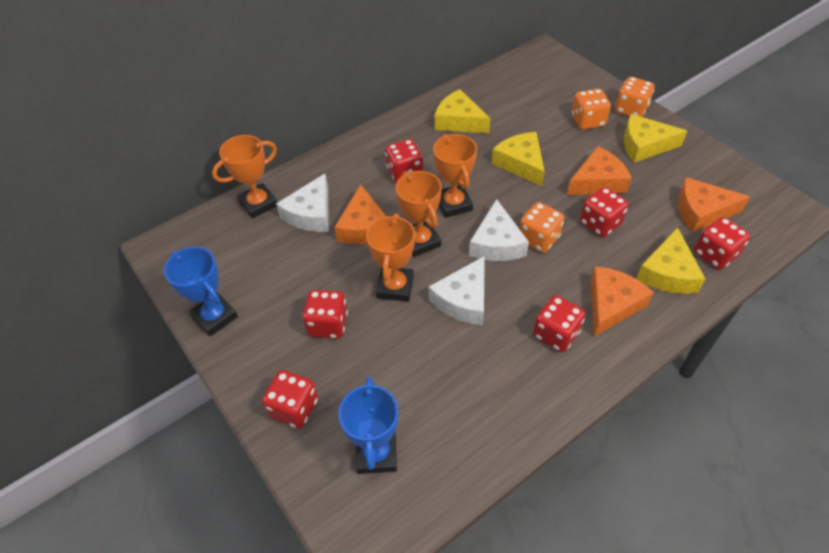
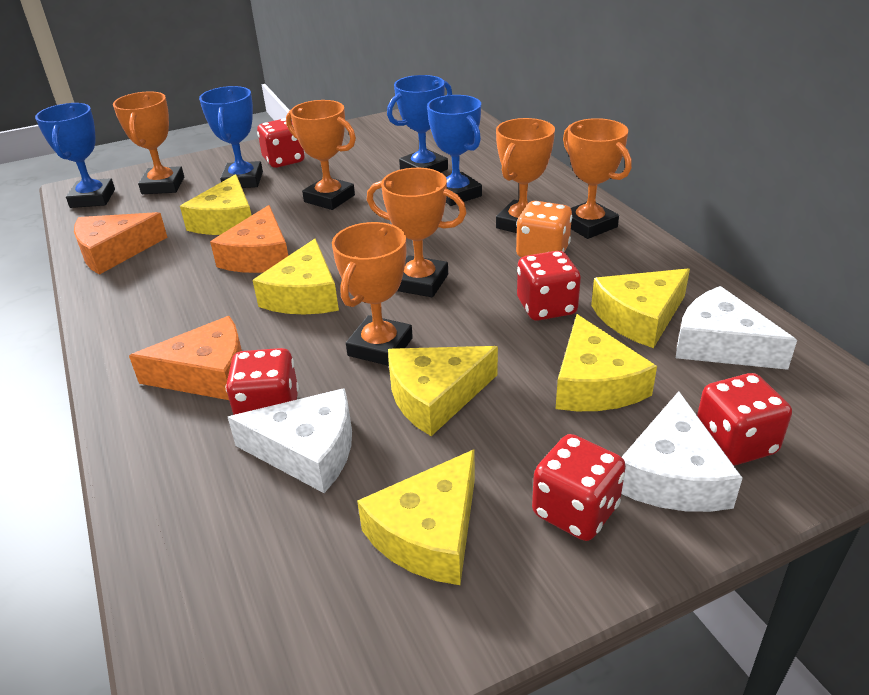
blue trophy: [164,247,238,336] [338,376,398,474] = 2 -> [35,103,115,208] [199,86,263,188] [387,75,452,172] [427,95,482,206] = 4
orange cheese: [334,184,387,244] [567,146,632,195] [590,266,654,337] [678,177,750,232] = 4 -> [74,212,168,275] [129,316,242,400] [210,205,288,273] = 3
orange dice: [519,202,564,253] [572,89,611,130] [615,77,654,117] = 3 -> [516,201,572,257] = 1
orange trophy: [212,135,277,219] [366,213,415,302] [395,171,442,257] [433,134,477,218] = 4 -> [113,91,184,194] [286,100,356,210] [332,222,413,366] [367,168,467,297] [496,118,555,233] [563,118,632,239] = 6
red dice: [262,370,318,428] [302,290,348,339] [385,139,423,183] [533,295,586,352] [580,187,629,237] [694,217,750,269] = 6 -> [226,348,299,415] [257,118,305,168] [517,251,581,321] [532,434,626,541] [697,373,792,466] = 5
yellow cheese: [435,89,490,133] [492,132,545,186] [624,114,687,163] [636,227,705,294] = 4 -> [180,174,252,235] [253,239,339,314] [357,450,475,585] [388,346,498,436] [556,314,657,411] [591,268,690,348] = 6

